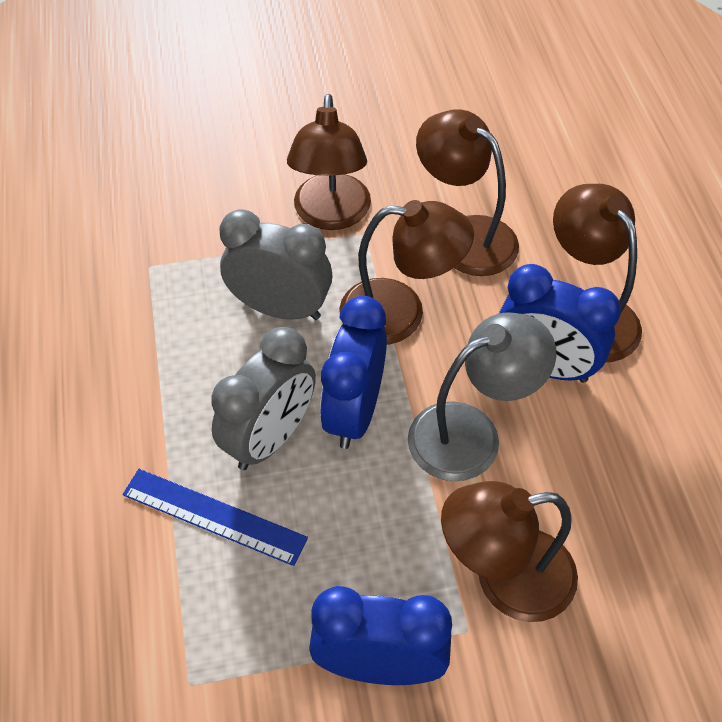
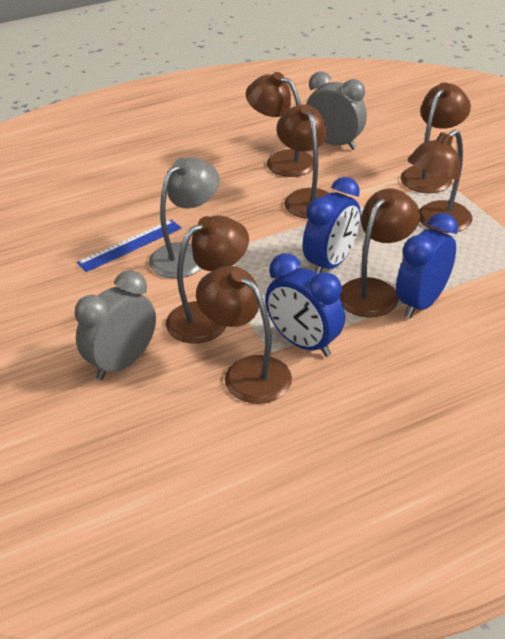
brown lamp: [287,94,371,230] [339,200,474,345] [416,109,519,276] [441,481,578,622] [553,184,642,362] = 5 -> [166,215,249,344] [196,266,292,404] [246,72,313,177] [276,104,329,219] [339,188,420,318] [400,82,471,193] [408,130,473,233] = 7

